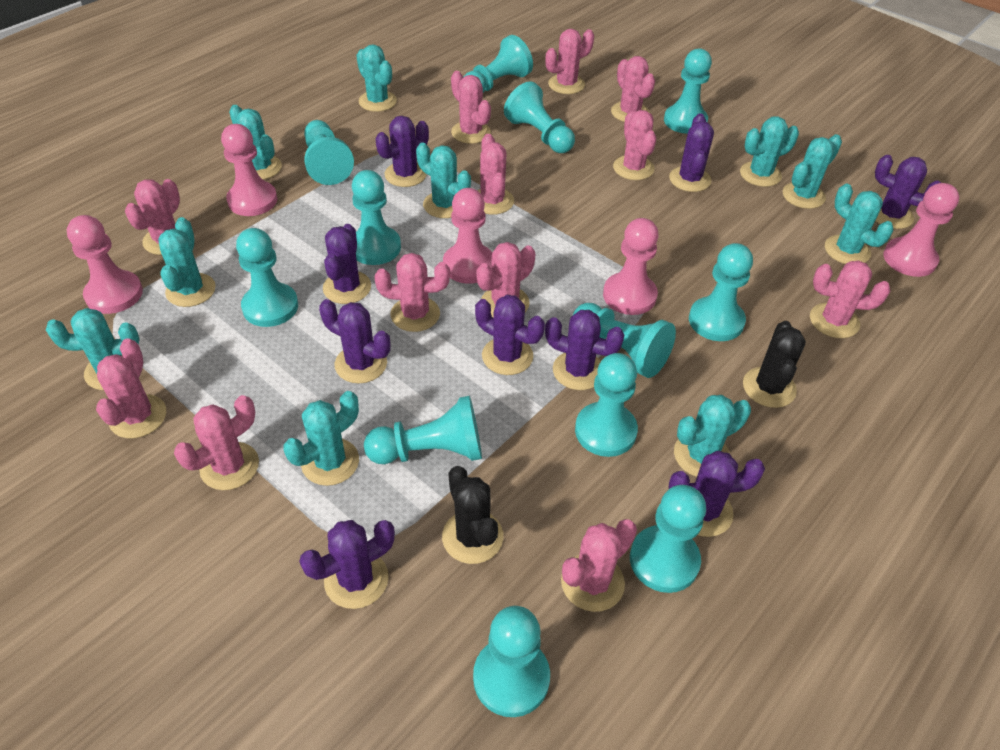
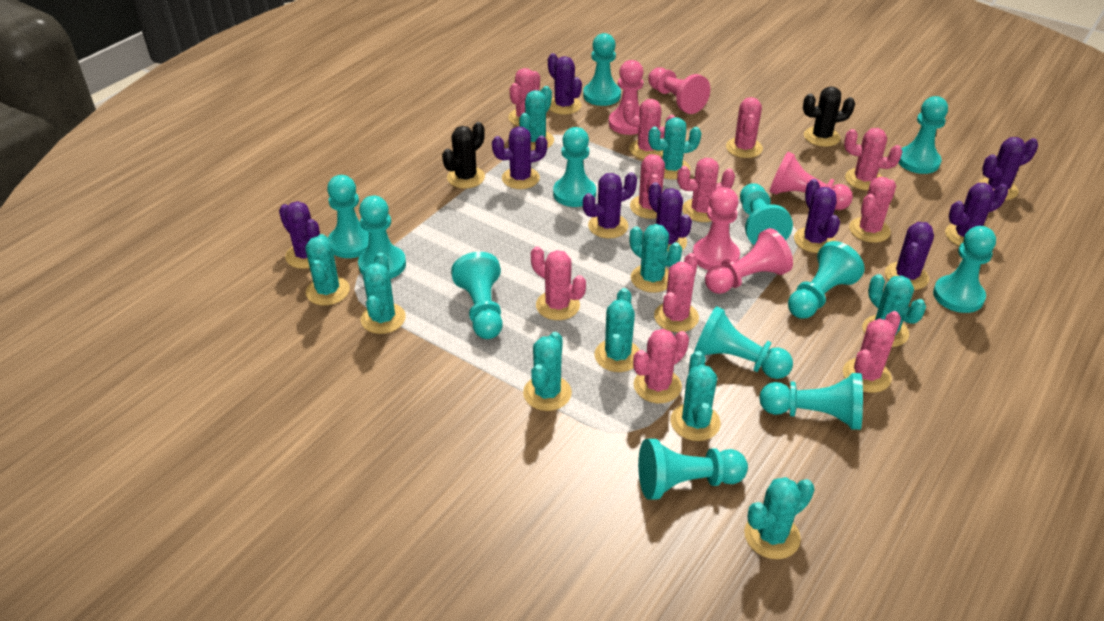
pink cactus: [96,338,166,438] [125,179,180,255] [174,395,259,490] [374,253,450,332] [451,71,491,144] [476,242,535,318] [478,134,514,215] [545,29,594,94] [561,519,637,612] [611,56,655,122] [613,110,656,180] [810,260,890,338] = 12 -> [508,68,540,126] [531,246,586,320] [623,99,675,159] [630,154,665,219] [633,329,689,403] [654,253,699,332] [677,158,735,222] [726,97,763,158] [843,311,901,393] [844,128,902,191] [849,177,896,243] = 11

